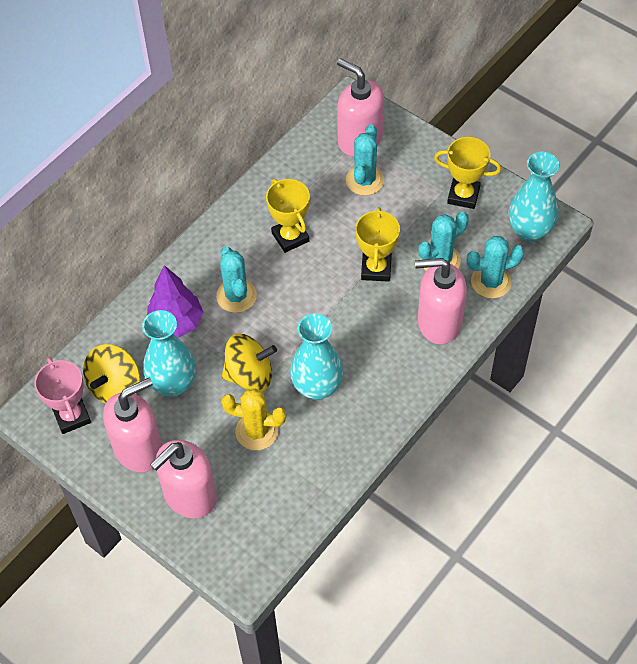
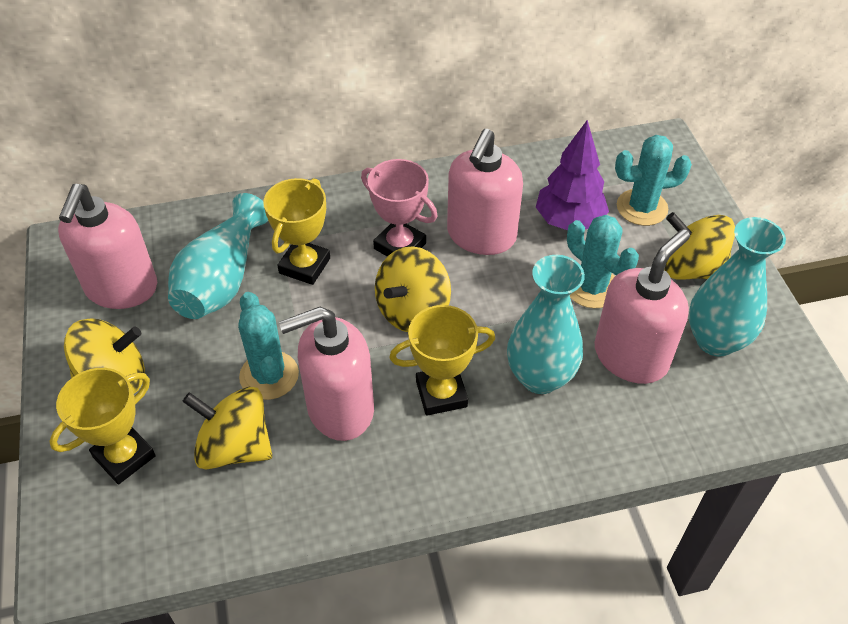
turquoise cactus: [216,247,257,313] [346,124,384,196] [418,212,469,271] [467,236,524,298] = 4 -> [238,292,299,400] [567,215,639,308] [615,135,692,226] = 3
yellow cactus: [221,389,286,450] = 1 -> none = 0
yellow spinning top: [83,344,140,403] [222,334,277,392] = 2 -> [64,318,145,393] [182,387,272,469] [375,246,451,332] [664,212,735,280] = 4

